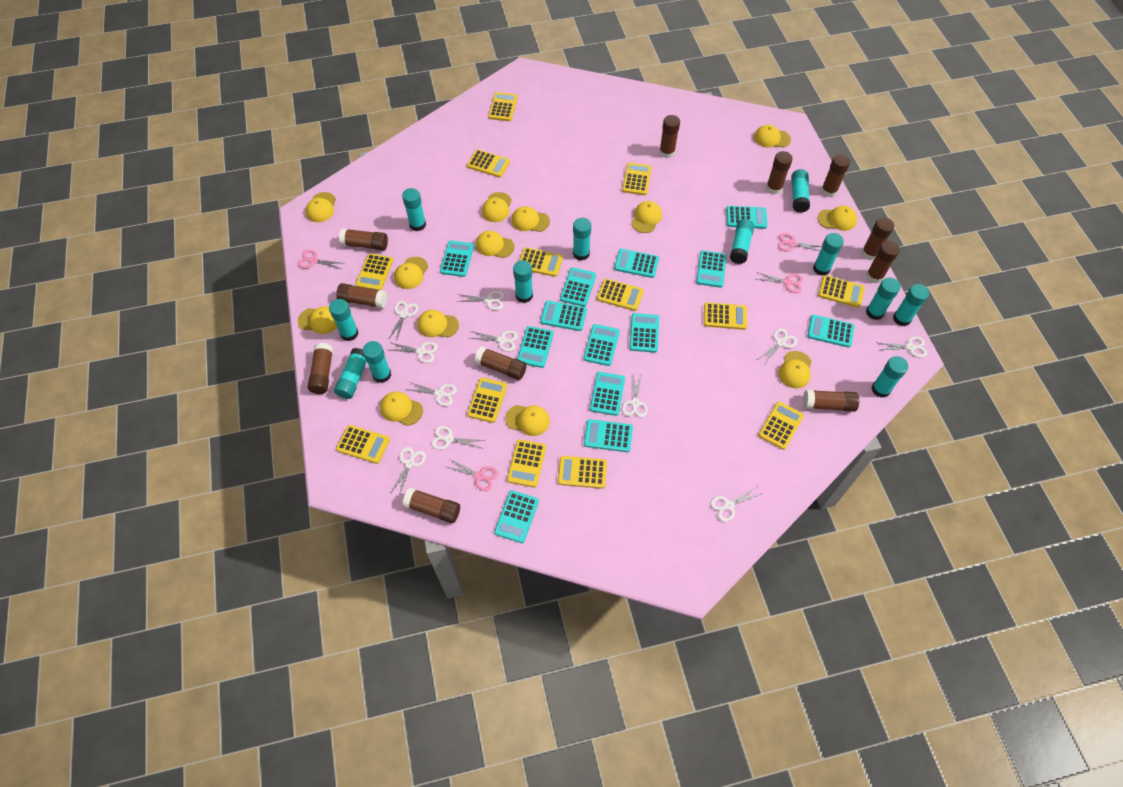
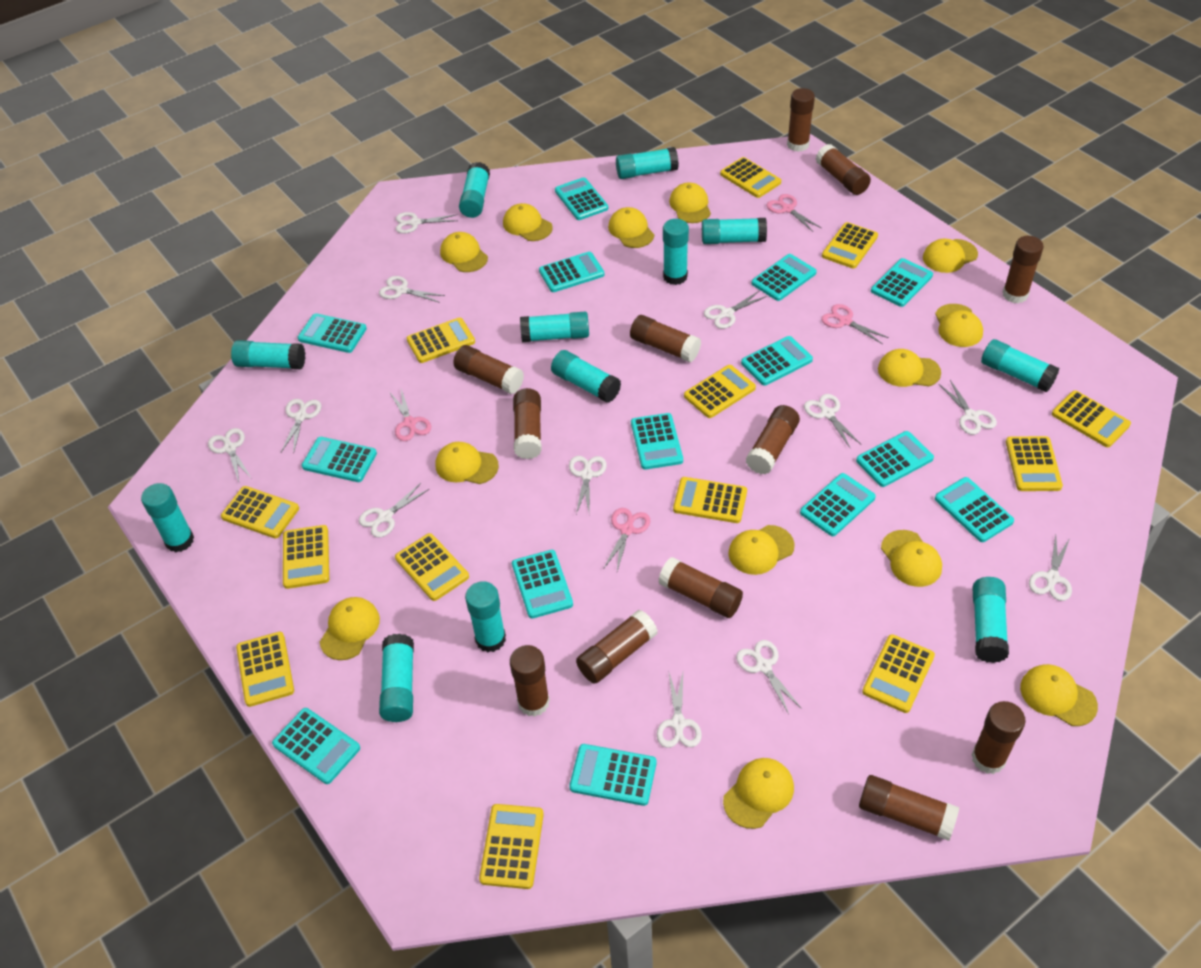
brown glue stick: [308,343,333,394] [336,283,387,309] [339,228,388,251] [403,488,460,523] [474,346,527,380] [659,115,680,158] [766,151,792,194] [803,390,859,412] [821,154,850,197] [862,217,894,260] [866,241,900,283] = 11 -> [453,345,524,394] [510,645,550,717] [513,388,542,459] [576,610,658,684] [630,315,701,362] [659,557,743,618] [746,405,800,475] [787,88,815,152] [816,144,871,195] [859,775,959,841] [972,701,1025,774] [1003,236,1044,303] = 12
turquoise calculator: [440,240,474,277] [494,490,539,543] [517,326,554,368] [540,301,587,331] [560,267,596,307] [584,324,620,366] [584,419,633,452] [590,372,625,416] [614,249,659,278] [629,313,659,353] [696,250,727,288] [726,206,767,229] [807,315,854,348] = 13 -> [272,708,360,784] [298,313,367,353] [302,437,377,482] [512,550,573,619] [539,252,604,292] [555,177,608,220] [569,744,657,806] [631,413,683,470] [741,336,813,386] [752,254,817,301] [800,473,876,536] [856,431,934,487] [871,258,933,307] [935,477,1014,542] = 14
white scissors: [388,301,418,342] [390,447,426,496] [391,342,438,363] [405,382,457,406] [431,426,485,450] [456,290,504,310] [469,330,518,352] [622,374,648,417] [710,486,763,522] [757,328,797,364] [876,336,927,358] = 11 -> [208,428,252,482] [281,399,321,454] [359,483,429,538] [379,276,445,303] [396,212,458,234] [569,456,607,516] [657,670,702,748] [704,290,767,329] [736,640,802,714] [804,394,861,448] [939,380,997,435] [1029,535,1072,601] = 12

